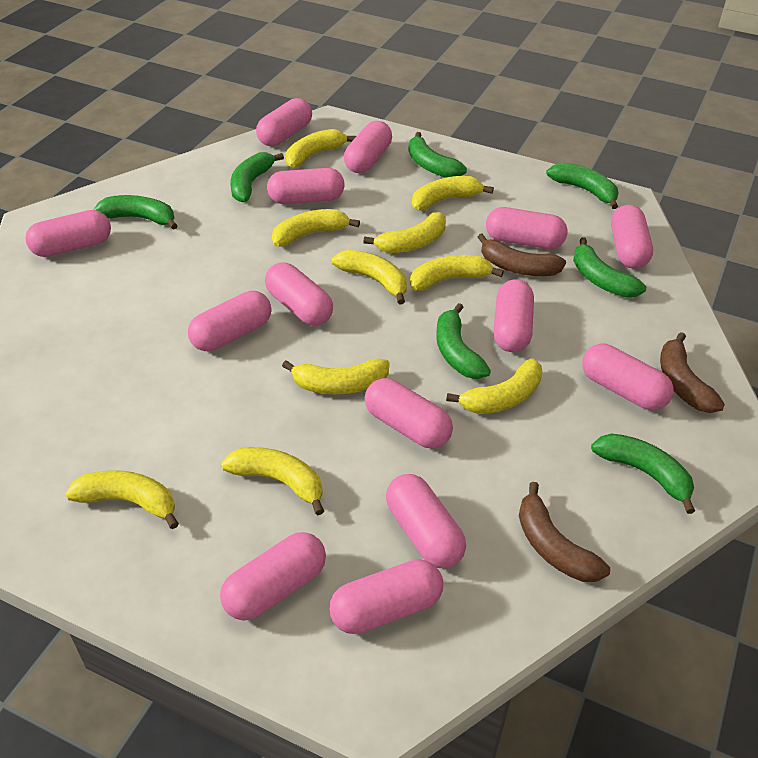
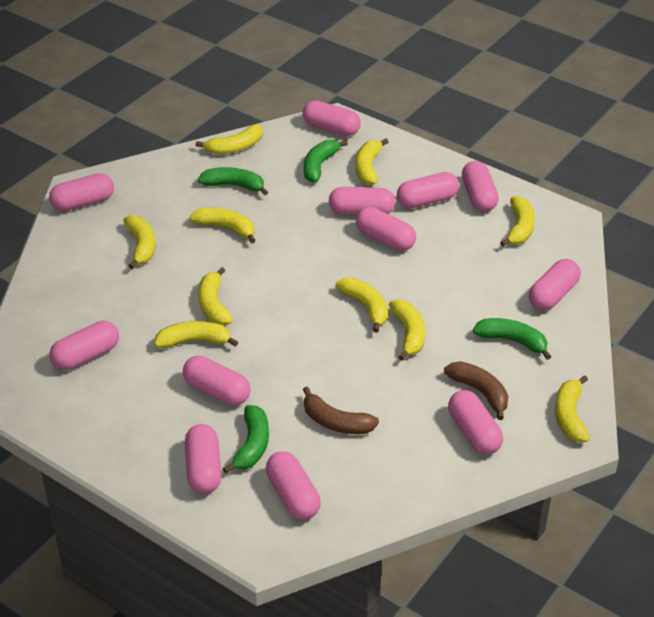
brown banana: [478,233,566,276] [519,482,610,582] [660,332,725,413] = 3 -> [303,386,379,434] [444,361,508,420] = 2
green banana: [93,195,178,230] [230,152,284,202] [408,132,467,178] [436,303,491,379] [546,162,618,209] [573,237,646,298] [591,433,695,514] = 7 -> [198,167,268,195] [223,405,269,474] [304,140,348,183] [473,318,551,360] = 4
pink capsule: [25,210,111,257] [188,291,272,351] [220,532,326,621] [256,98,312,146] [265,263,333,326] [267,168,345,204] [329,559,443,634] [344,121,392,173] [365,378,453,448] [386,474,466,569] [486,207,568,249] [494,279,534,352] [582,344,674,410] [611,205,653,269] = 14 -> [49,173,114,211] [49,321,119,370] [183,356,251,405] [185,424,221,494] [266,451,321,520] [303,100,361,136] [329,187,395,215] [356,207,416,251] [397,172,459,208] [448,390,503,454] [462,161,499,212] [529,259,581,310] = 12

